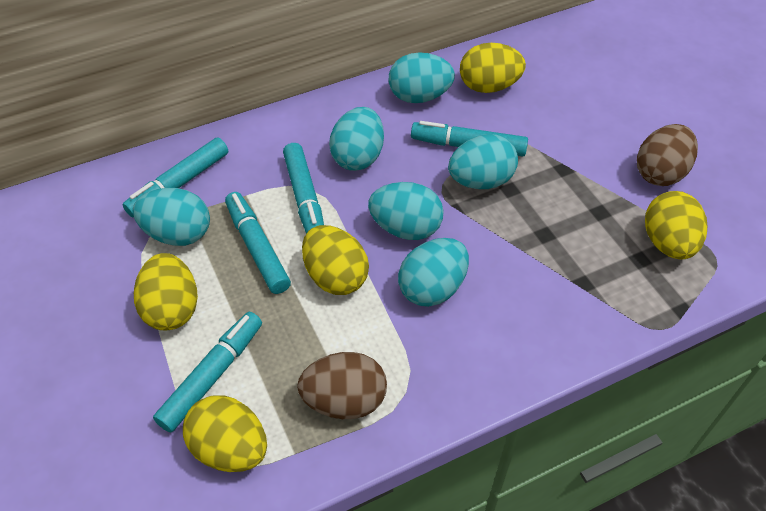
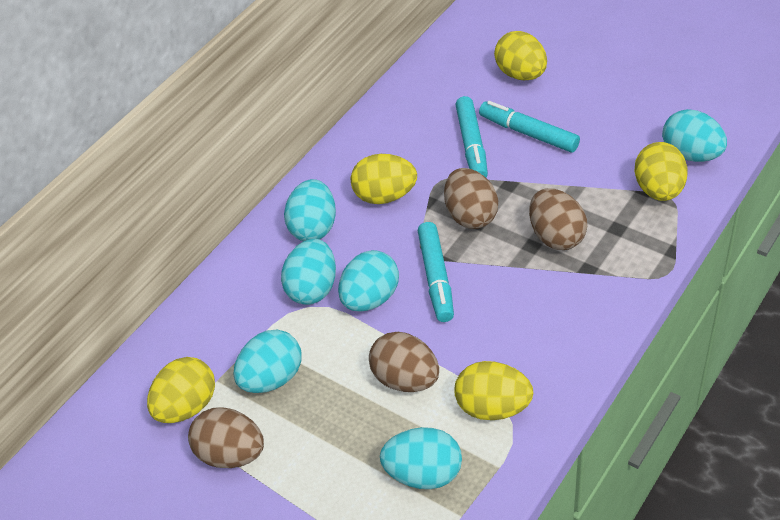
brown egg: [297,352,387,419] [637,124,698,186] = 2 -> [188,407,264,468] [369,332,439,392] [444,168,498,229] [529,188,587,250] = 4
turquoise marker: [123,138,228,217] [153,312,262,433] [225,192,291,294] [283,143,324,234] [411,121,528,157] = 5 -> [418,222,454,322] [455,96,488,177] [479,101,580,153] = 3

